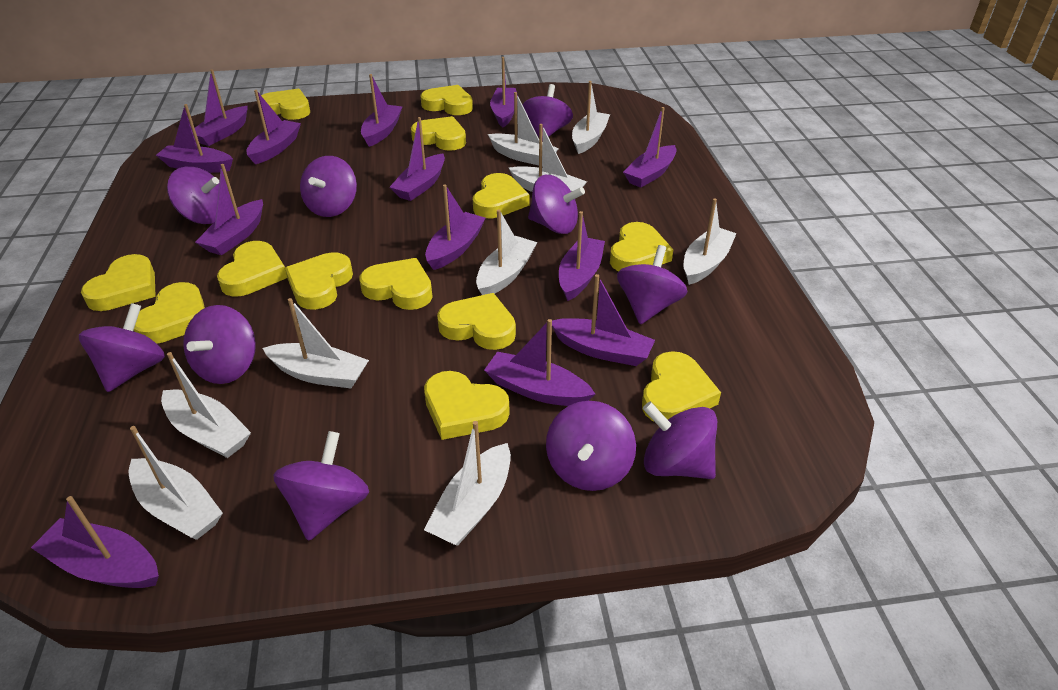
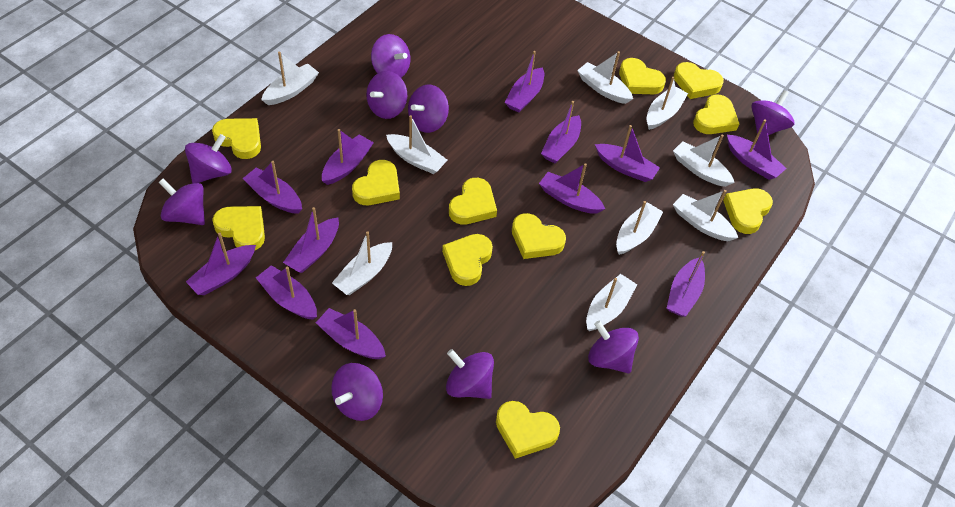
purple boat: [31,496,159,588] [156,104,233,173] [195,69,248,146] [195,164,263,255] [246,90,301,164] [361,74,402,147] [389,117,445,201] [425,184,486,270] [484,319,595,406] [490,57,518,127] [552,274,655,366] [559,211,605,301] [623,107,677,188] = 13 -> [186,232,256,295] [242,161,302,214] [256,265,317,320] [283,207,339,273] [316,308,386,359] [322,129,374,185] [505,51,544,113] [539,163,605,214] [541,101,581,163] [595,125,660,182] [667,251,705,317] [727,119,787,180] = 12
purple spinning top: [79,303,165,392] [167,167,219,224] [183,305,256,384] [273,431,369,541] [300,156,357,217] [522,84,573,141] [528,175,585,234] [546,401,636,491] [617,245,688,324] [643,402,717,479] = 10 -> [158,178,205,225] [185,134,232,183] [331,363,383,421] [366,71,407,119] [371,34,410,78] [408,85,449,133] [446,349,494,399] [588,320,639,374] [751,90,794,139] = 9
yellow heart: [81,254,156,311] [134,282,205,344] [217,241,287,296] [261,89,310,120] [285,252,353,310] [360,258,433,310] [411,116,466,151] [420,85,473,115] [424,371,510,440] [437,293,516,350] [473,173,530,218] [610,222,673,271] [642,351,721,421] = 13 -> [212,118,261,159] [212,206,265,250] [352,160,400,205] [442,234,493,286] [449,178,497,225] [496,401,560,459] [512,213,566,259] [619,58,666,94] [674,62,724,99] [693,94,739,134] [723,188,773,234] = 11

